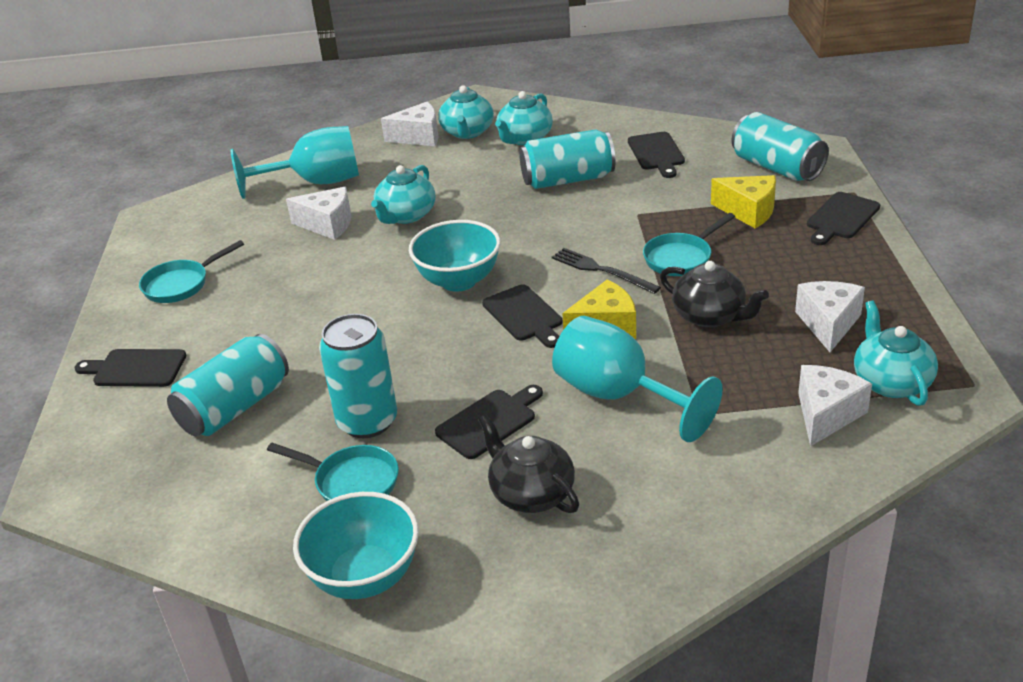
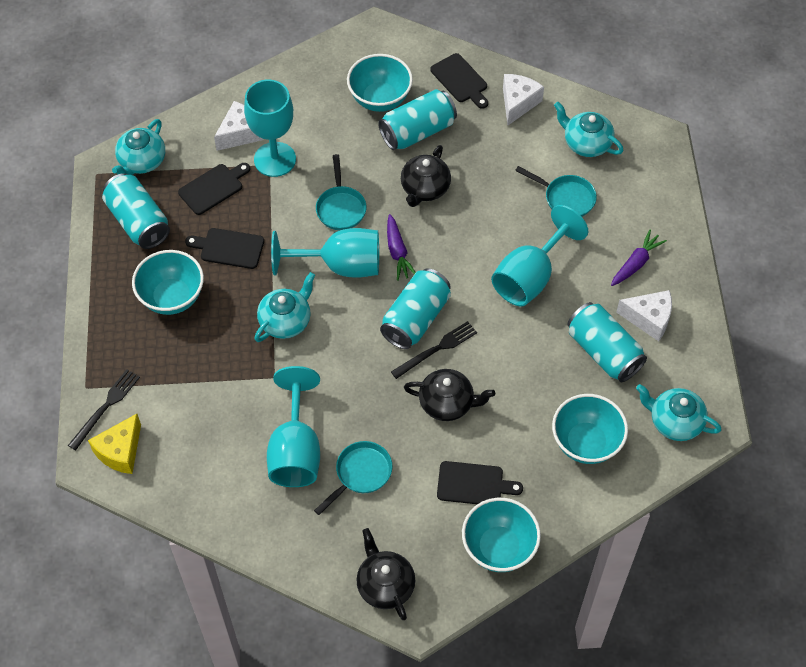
black cutting board: [74,349,186,387] [435,385,543,459] [482,284,562,348] [628,132,685,178] [807,192,880,245] = 5 -> [178,163,250,215] [185,228,264,269] [430,53,488,109] [437,461,523,504] = 4
black fork: [552,248,661,294] = 1 -> [68,369,140,450] [391,321,477,379] = 2
black teapot: [478,414,579,513] [660,261,769,328] = 2 -> [356,528,415,620] [401,145,451,207] [404,369,495,421] = 3
purple carrot: none = 0 -> [387,214,416,281] [611,230,667,286] = 2
turquoise bowl: [293,492,419,599] [409,220,501,292] = 2 -> [132,250,204,315] [347,54,413,112] [462,498,541,572] [552,394,628,464] = 4
turquoise goblet: [231,126,359,199] [552,316,723,442] = 2 -> [244,79,296,177] [267,366,320,487] [271,228,379,278] [491,205,588,307] = 4
white cheese: [286,187,351,240] [381,102,438,146] [795,281,865,352] [798,365,872,446] = 4 -> [214,101,264,151] [503,74,544,126] [616,290,672,341] = 3
yellow cheese: [562,279,636,339] [711,175,776,228] = 2 -> [88,414,141,474] = 1

